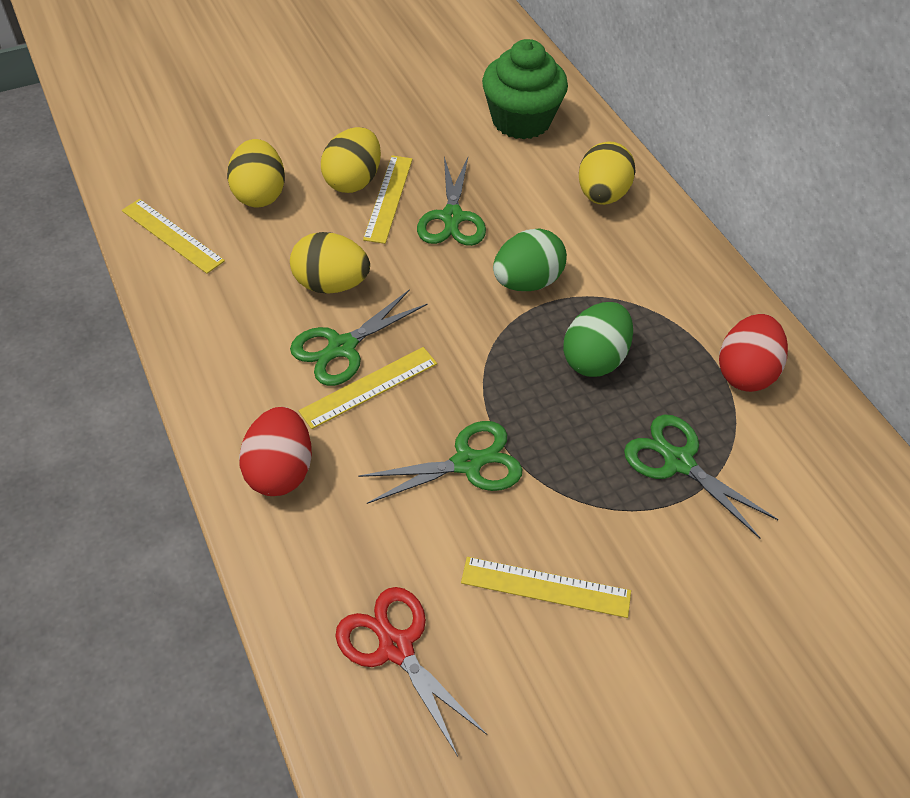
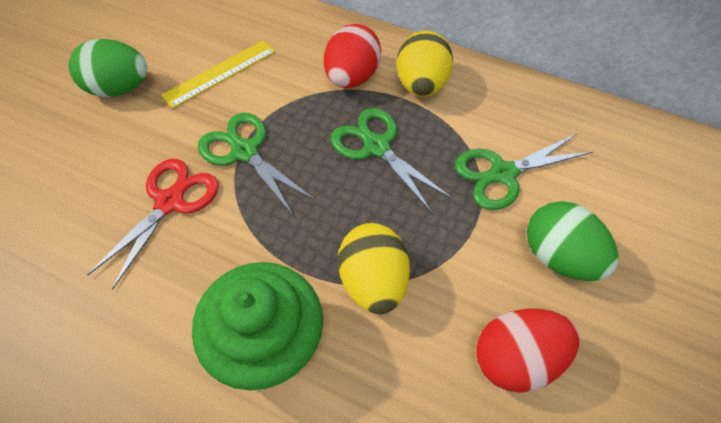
green scissors: [290,289,427,386] [358,421,523,504] [417,157,486,246] [624,414,779,539] = 4 -> [198,113,316,216] [331,108,453,214] [455,134,593,210] = 3
yellow egg: [227,139,285,208] [290,232,370,294] [321,127,381,193] [579,141,636,205] = 4 -> [338,223,410,314] [397,30,453,96] = 2
yellow ruler: [122,199,225,274] [299,347,437,429] [363,155,413,244] [461,557,631,618] = 4 -> [161,40,275,108] = 1

